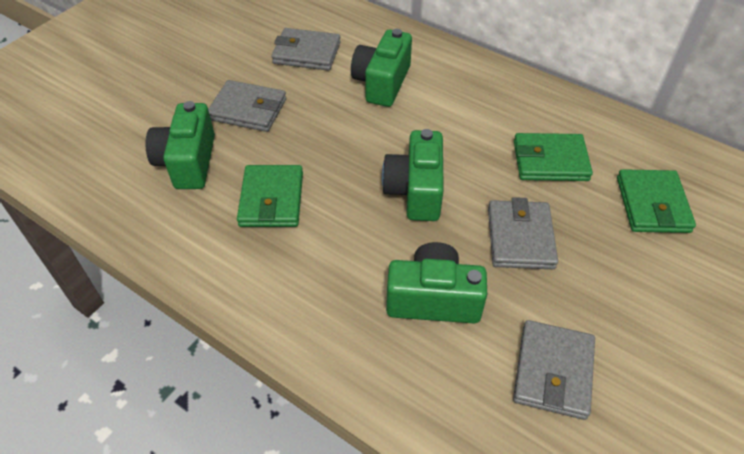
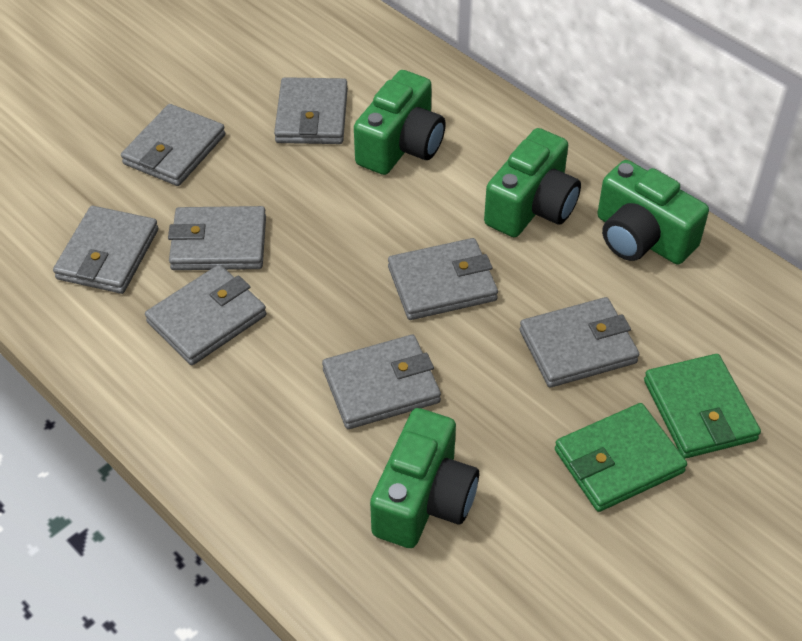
green wallet: [237,165,303,227] [514,133,593,181] [617,169,696,233] = 3 -> [555,403,687,512] [644,354,761,459] = 2
grey wallet: [208,80,286,132] [271,28,341,71] [488,197,558,269] [513,320,595,420] = 4 -> [53,206,158,294] [121,104,225,186] [145,265,266,365] [168,206,266,270] [274,77,348,144] [322,335,441,429] [388,238,498,320] [520,297,639,387] = 8

